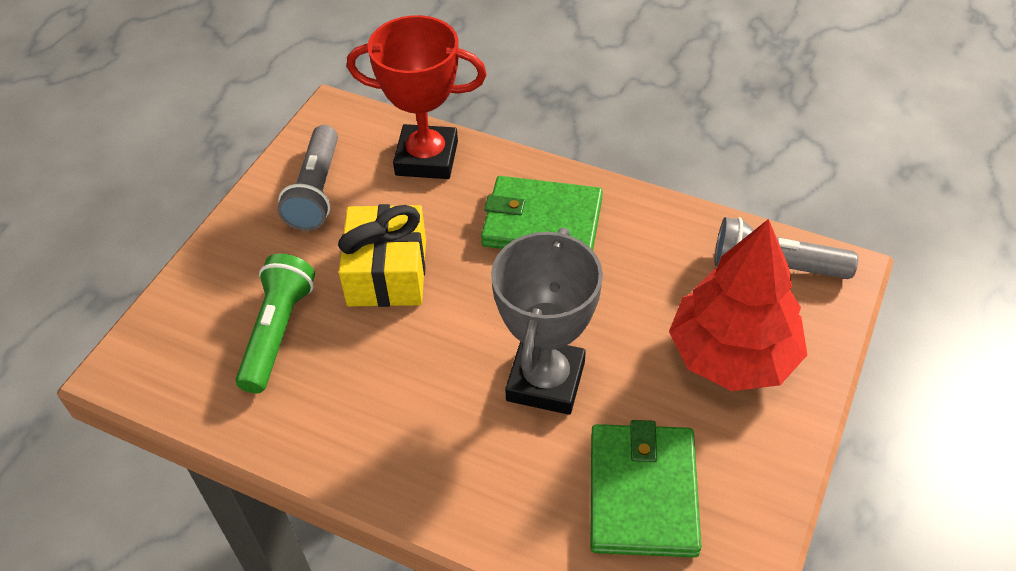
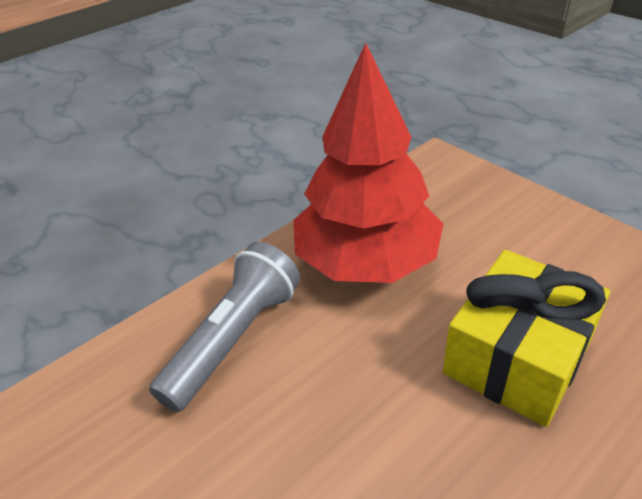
green flashlight: [236,254,315,393] = 1 -> none = 0
green wallet: [481,176,603,250] [591,420,701,558] = 2 -> none = 0
grey flashlight: [277,125,338,231] [715,217,858,279] = 2 -> [149,242,300,412] = 1
grey trophy: [491,227,603,415] = 1 -> none = 0
red trophy: [347,15,487,179] = 1 -> none = 0

